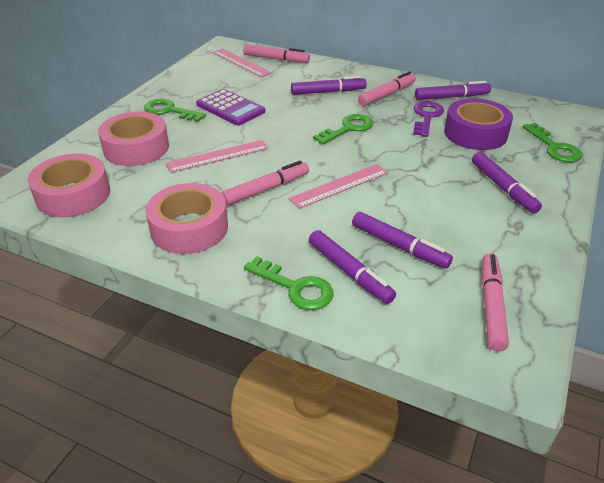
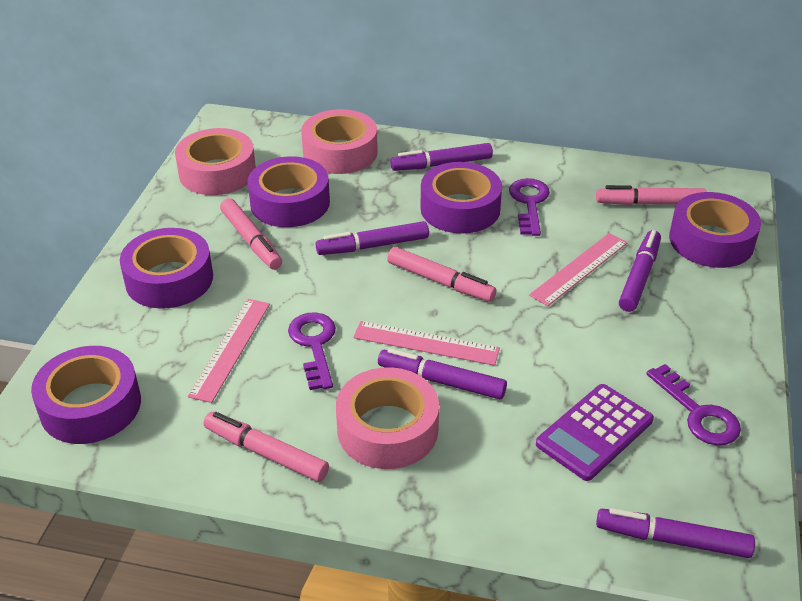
green key: [144,99,206,122] [244,256,334,310] [313,114,373,145] [522,123,582,162] = 4 -> none = 0
purple key: [413,101,444,137] = 1 -> [288,312,336,390] [509,178,550,236] [646,364,741,445] = 3
purple tape: [444,98,513,150] = 1 -> [31,346,141,444] [120,228,213,309] [248,156,330,227] [420,162,502,233] [669,192,761,268] = 5

